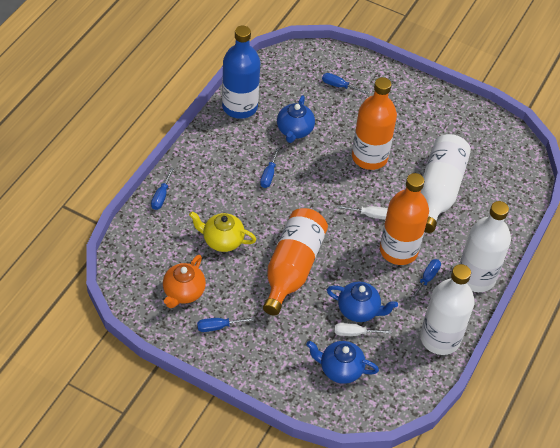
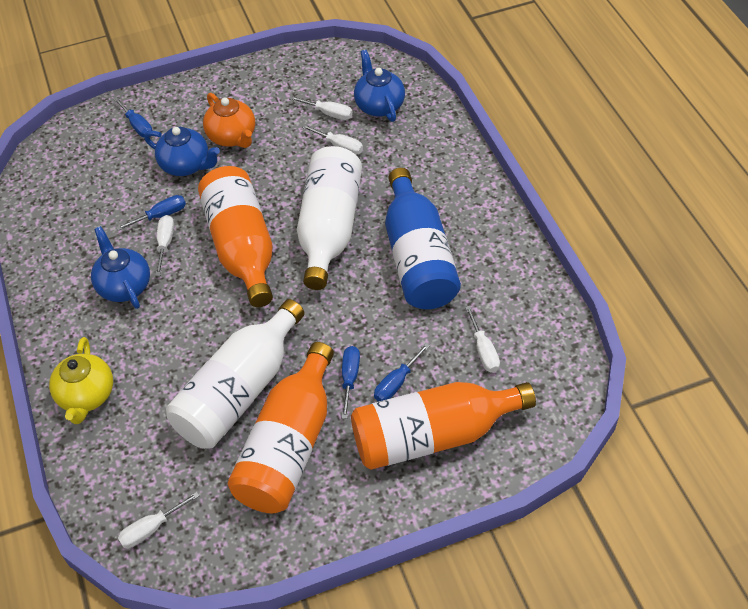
blue screwdriver: [151,168,174,210] [197,317,255,332] [260,147,280,188] [322,73,368,94] [411,259,441,301] = 5 -> [113,97,153,137] [116,195,186,231] [342,346,360,419] [374,343,430,402] = 4
white bottle: [420,264,475,355] [421,134,471,233] [459,201,511,292] = 3 -> [166,299,305,449] [297,146,362,290] = 2
white screwdriver: [334,323,392,336] [337,205,388,220] = 2 -> [118,492,200,548] [155,215,174,276] [289,96,353,120] [302,125,363,155] [465,306,500,372] = 5

